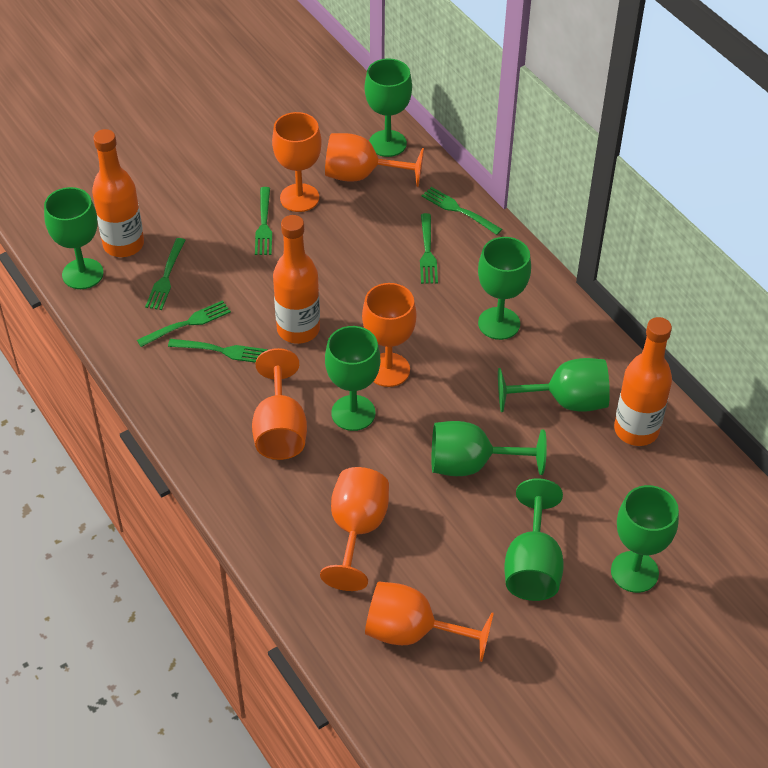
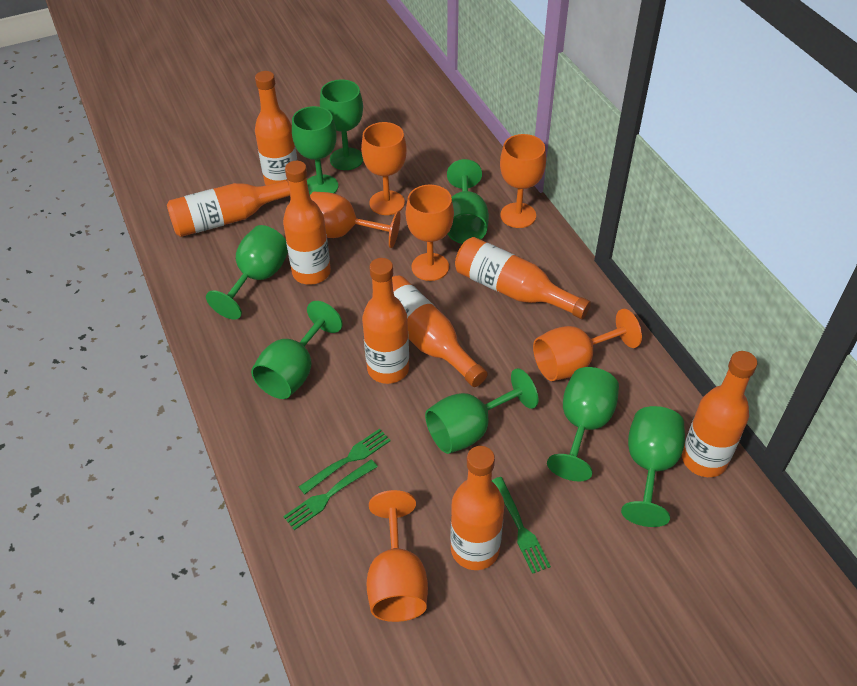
green fork: [137,300,231,347] [145,238,186,310] [168,339,268,363] [255,187,272,255] [420,213,438,284] [422,187,502,235] = 6 -> [283,459,378,530] [299,429,391,494] [492,477,551,574] = 3
orange bottle: [92,129,144,257] [273,215,320,344] [614,317,672,446] = 3 -> [167,179,290,237] [255,71,298,185] [283,161,331,285] [362,258,409,384] [392,275,488,387] [450,446,504,570] [455,237,591,319] [682,351,757,477] = 8

